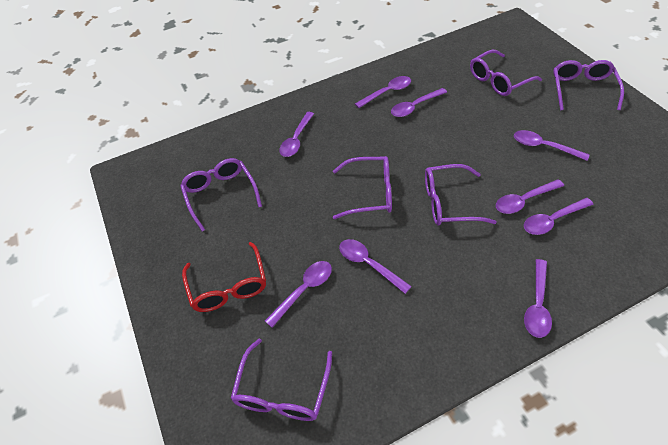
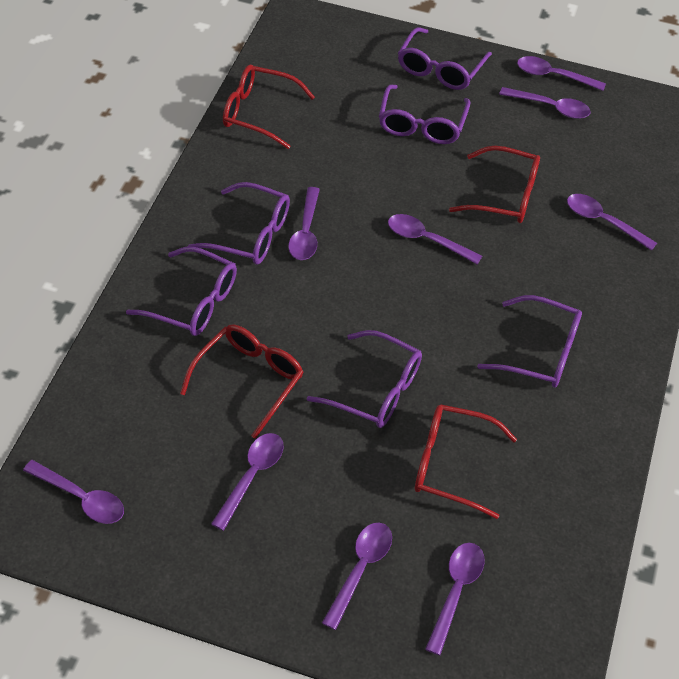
red glasses: [182,242,266,312] = 1 -> [180,324,304,439] [223,65,315,149] [415,405,517,519] [449,146,540,223] = 4

